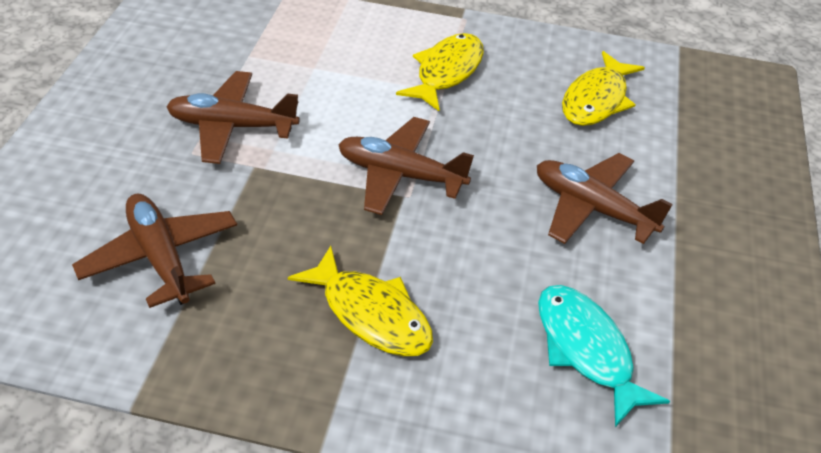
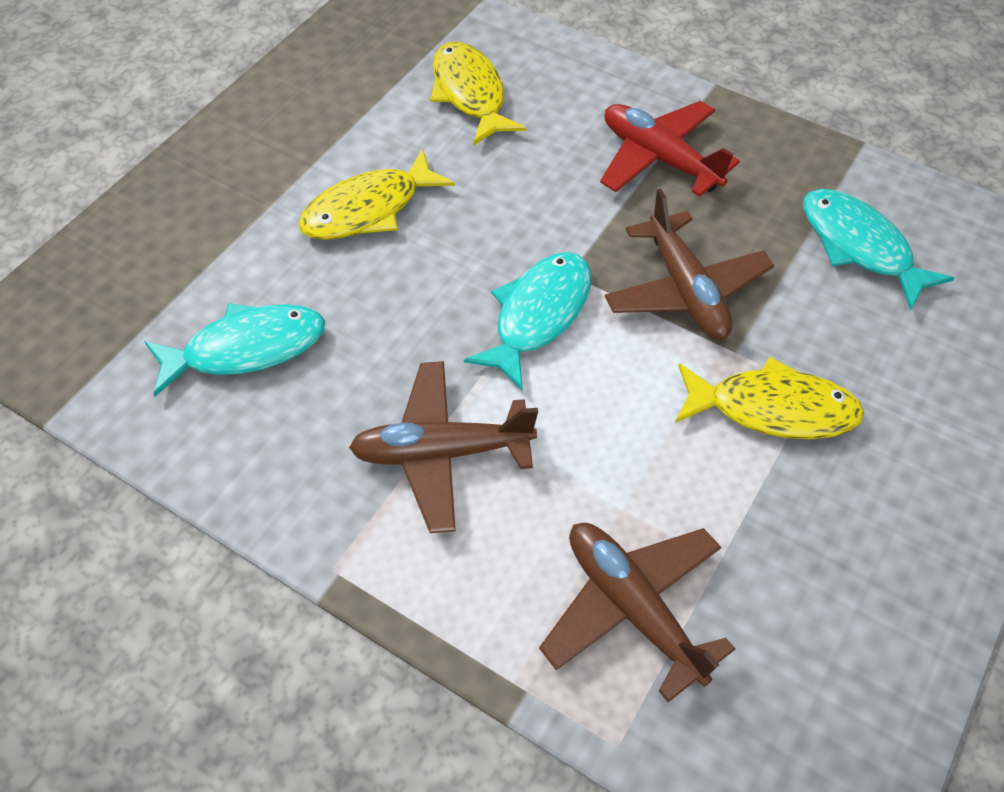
brown plane: [72,194,237,308] [166,71,300,164] [338,117,474,215] [537,153,673,244] = 4 -> [349,361,538,533] [539,523,736,702] [605,189,774,340] = 3
red plane: none = 0 -> [600,101,740,197] = 1
turquoise fish: [538,285,670,427] = 1 -> [144,303,325,396] [464,252,591,390] [803,189,955,311] = 3

